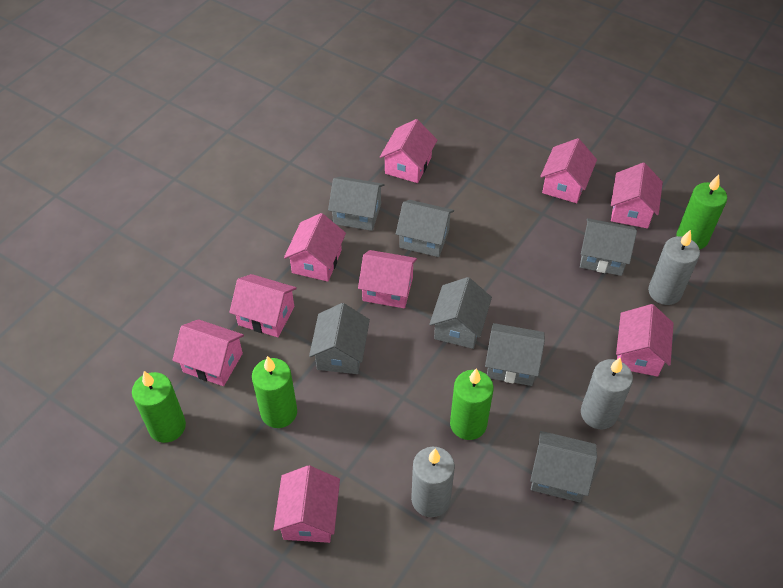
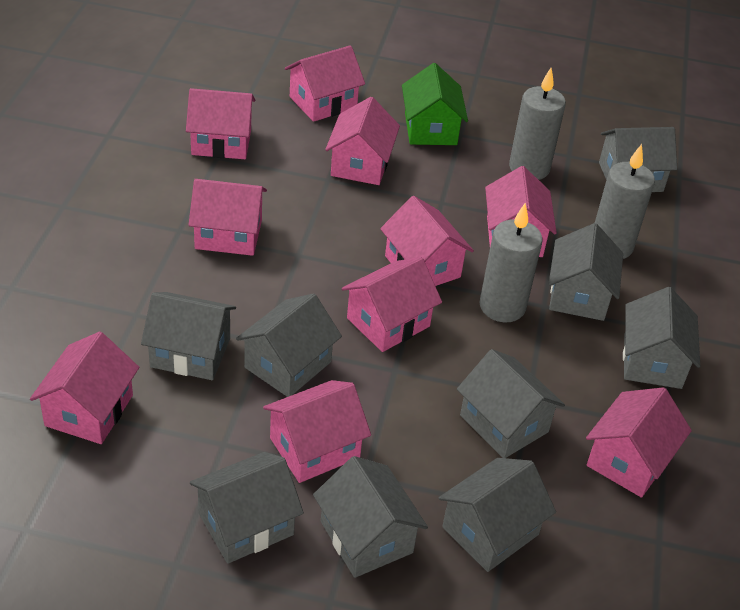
green candle: [132,371,186,443] [252,356,297,428] [450,368,494,440] [676,174,727,250] = 4 -> none = 0
green house: none = 0 -> [402,63,468,145] = 1
grey house: [309,303,370,374] [328,177,385,231] [396,200,454,257] [429,277,492,349] [485,323,545,386] [530,431,597,503] [580,218,637,276] = 7 -> [141,292,236,380] [190,452,304,564] [236,293,342,397] [313,456,428,578] [439,458,556,572] [457,349,565,458] [549,223,623,321] [599,127,677,192] [623,287,700,389] = 9
pink house: [172,319,244,386] [229,274,297,337] [274,465,340,543] [284,213,346,282] [358,250,417,308] [380,119,437,183] [540,138,597,203] [611,163,663,228] [616,304,674,377] = 9 -> [30,332,139,444] [186,88,256,159] [188,179,267,256] [263,380,371,483] [285,45,365,122] [325,97,400,185] [342,257,442,352] [380,196,474,286] [485,166,557,257] [586,387,692,498] = 10

